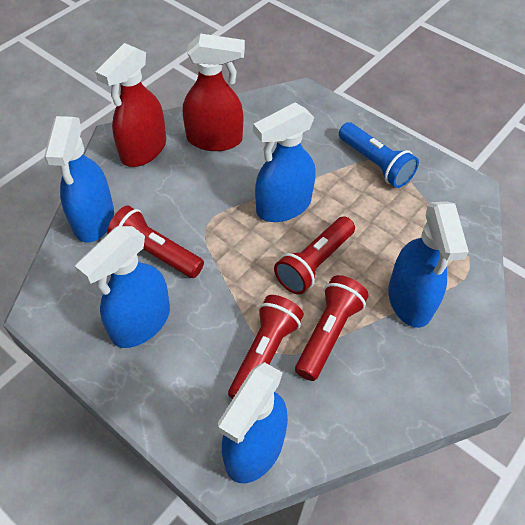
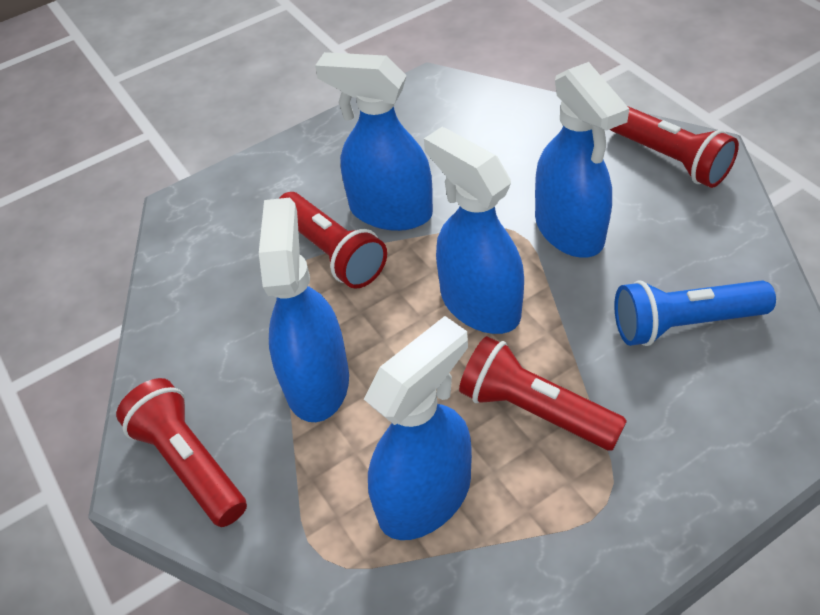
red spray bottle: [95,43,166,167] [183,33,245,151] = 2 -> none = 0

